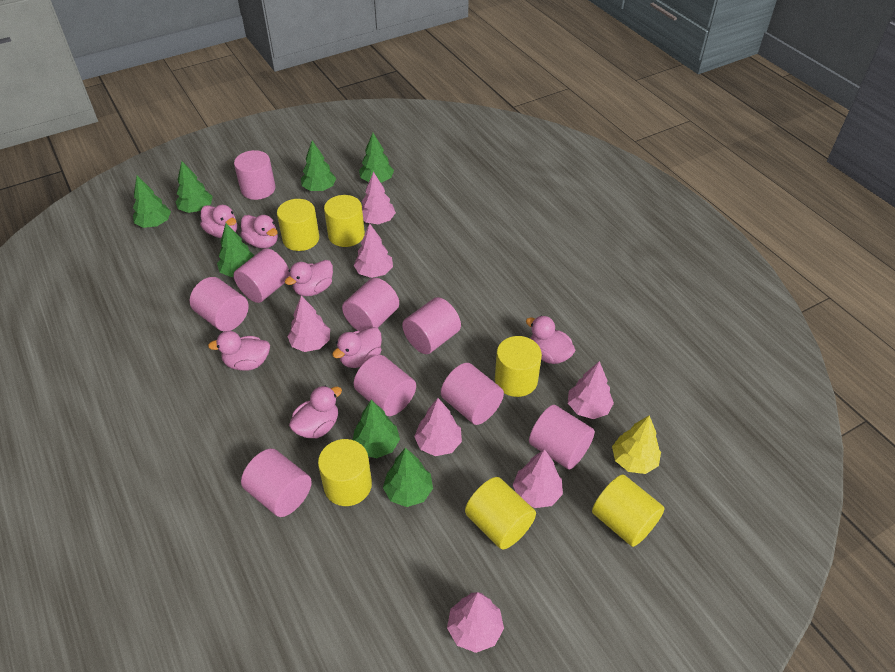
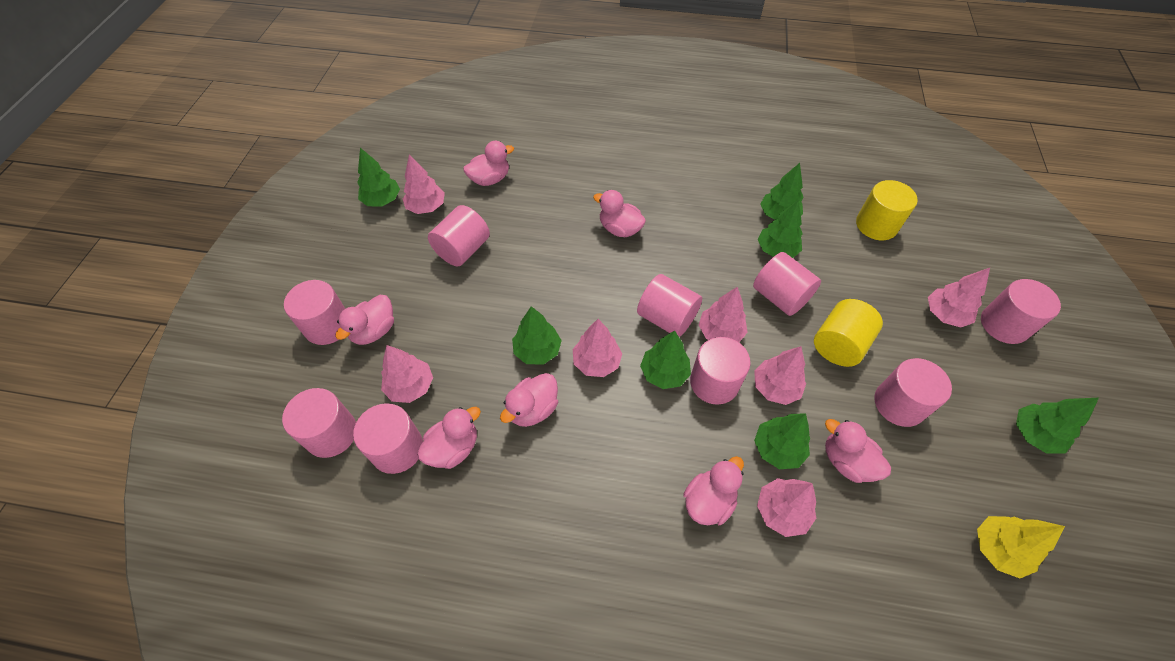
yellow cylinder: [277,199,319,251] [318,439,372,506] [324,195,365,247] [465,477,536,550] [495,336,542,397] [592,475,665,547] = 6 -> [814,299,883,367] [856,180,918,240] = 2

